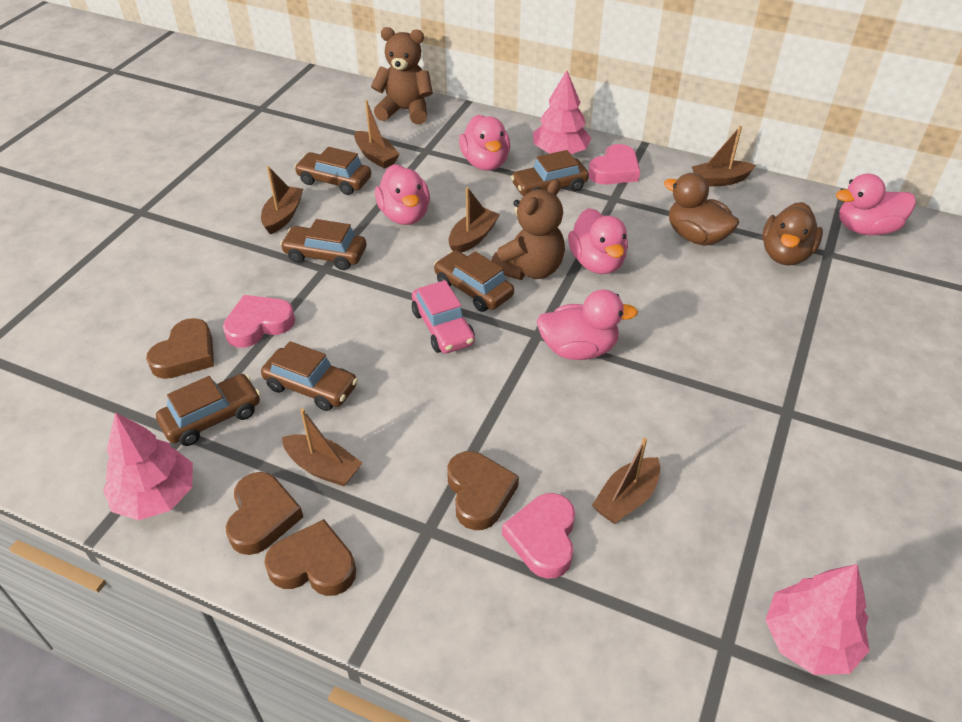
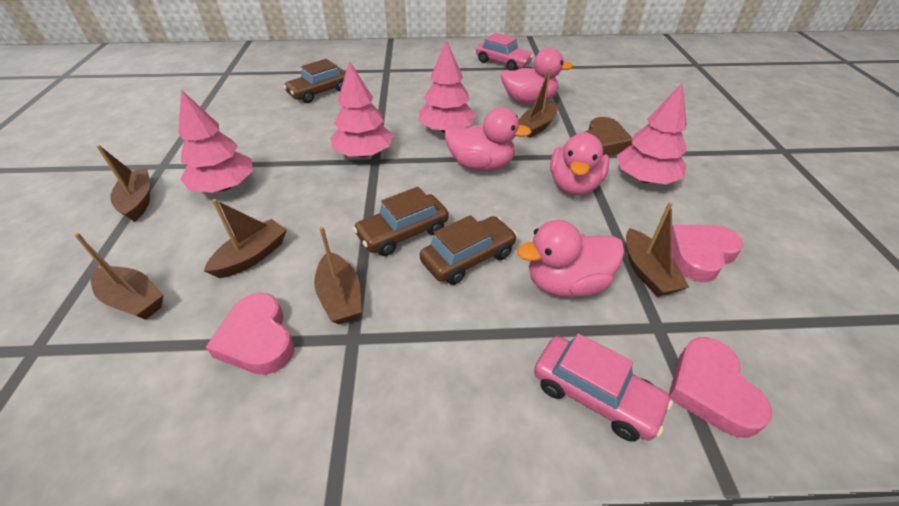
brown car: [156,374,260,446] [261,341,358,411] [280,219,366,270] [294,147,371,195] [434,250,514,312] [511,150,589,196] = 6 -> [283,59,346,103] [353,187,449,256] [420,215,517,285] = 3
brown duck: [664,173,739,246] [762,202,823,265] = 2 -> none = 0
brown heart: [146,318,214,379] [226,472,303,555] [264,519,356,596] [447,451,519,530] = 4 -> [585,117,633,155] = 1
brown teddy bear: [371,27,433,124] [491,179,565,280] = 2 -> none = 0
pink car: [412,280,475,354] = 1 -> [476,33,534,71] [534,334,673,441] = 2
pink duck: [375,164,430,225] [459,115,510,170] [537,289,638,360] [568,208,628,274] [836,174,916,235] = 5 -> [445,107,532,171] [501,48,573,105] [517,220,624,297] [550,132,609,195] = 4
pink tree: [103,412,193,521] [533,71,592,154] [765,564,870,675] = 3 -> [178,90,253,193] [331,61,393,158] [419,40,476,133] [617,83,687,184] = 4

